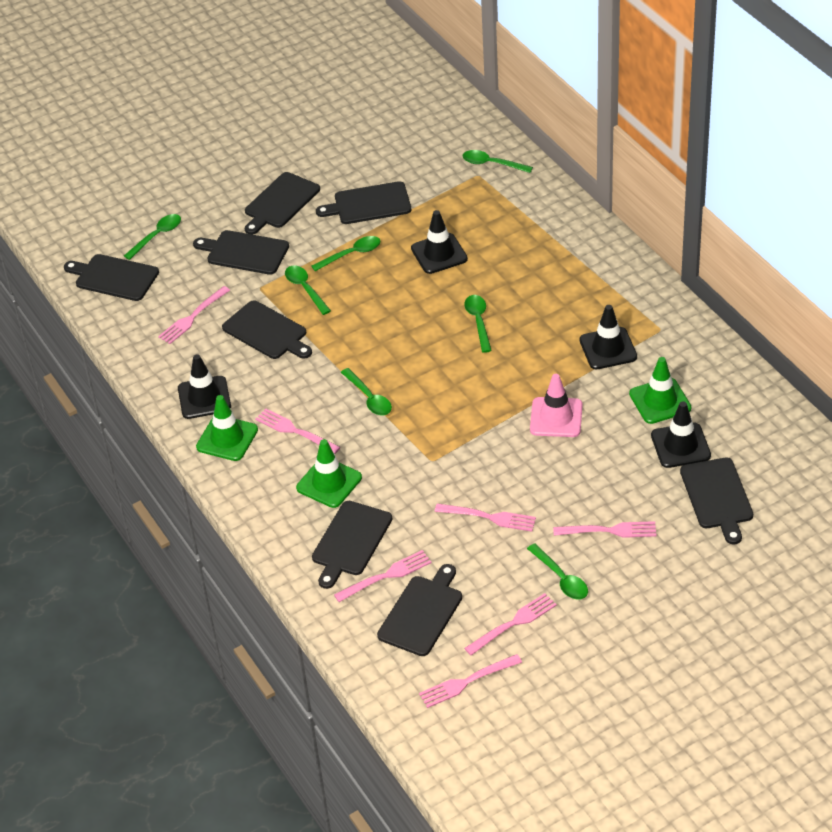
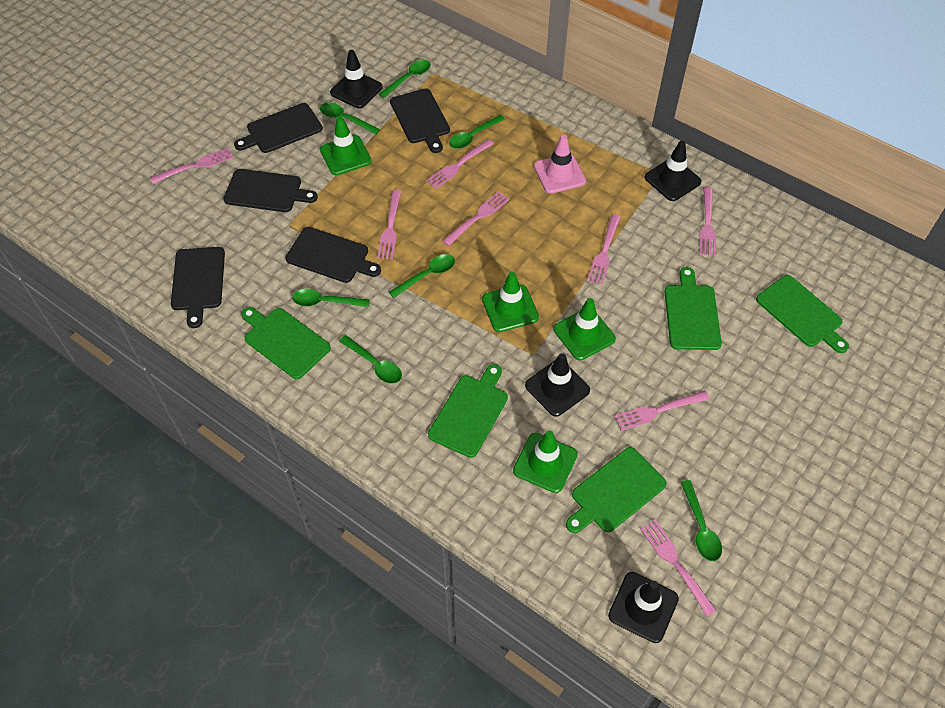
black cutting board: [64,254,159,301] [193,230,289,275] [222,300,312,359] [245,172,320,235] [312,501,392,589] [316,181,411,224] [377,564,462,656] [680,458,753,544] = 8 -> [171,247,225,328] [224,169,318,212] [234,103,323,153] [285,227,381,283] [390,89,450,153] = 5
green cutting board: none = 0 -> [241,307,331,379] [428,364,508,458] [566,447,667,533] [664,267,722,350] [756,275,849,353] = 5
green traffic cone: [196,395,258,461] [296,439,362,508] [629,357,691,424] = 3 -> [320,116,372,175] [482,272,539,332] [513,431,578,493] [554,298,616,360] = 4
pink fork: [158,286,230,344] [255,408,341,454] [334,550,431,602] [419,654,522,708] [435,504,536,532] [464,593,557,655] [553,521,656,538] = 7 -> [151,148,234,184] [377,190,401,259] [426,139,494,189] [443,191,510,246] [587,214,620,285] [614,391,709,431] [640,519,717,616] [700,187,716,256] = 8

